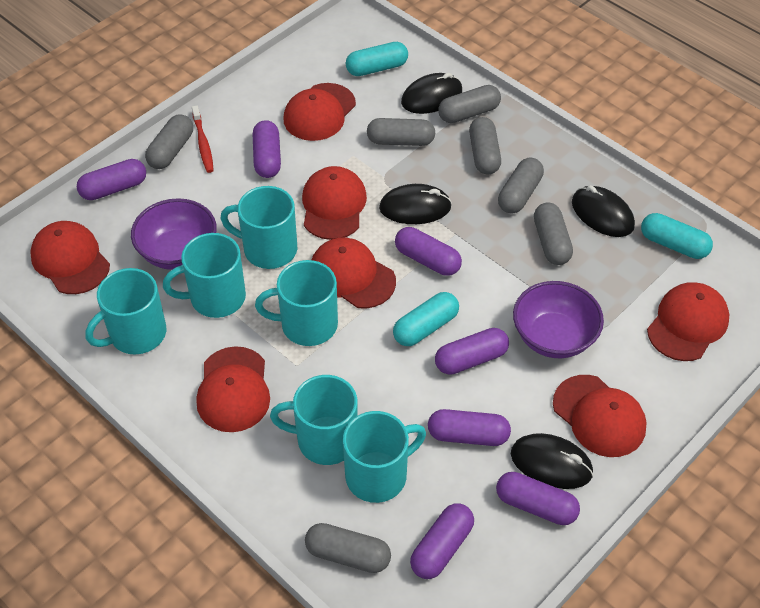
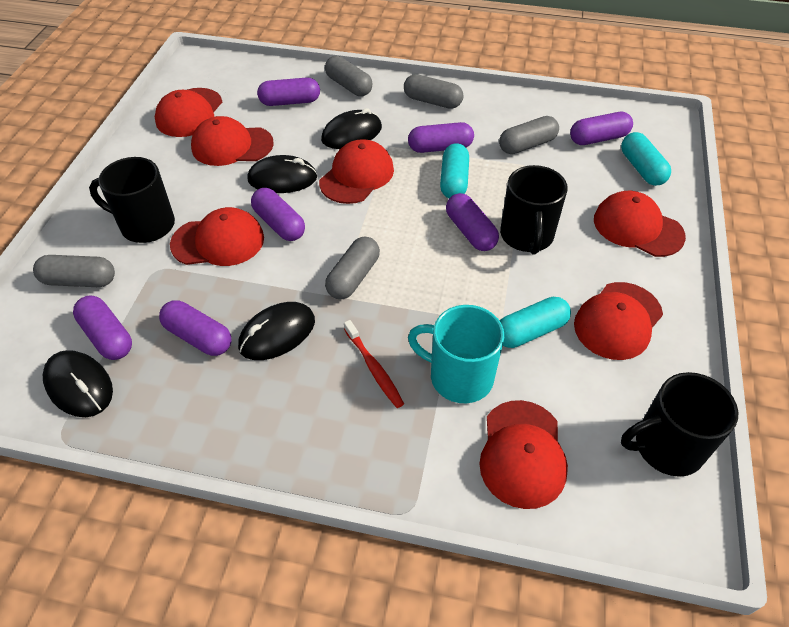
black mug: none = 0 -> [89,157,175,243] [500,165,568,254] [621,372,738,477] = 3
grey capsule: [145,114,193,169] [305,523,391,573] [367,118,435,146] [438,85,501,123] [469,117,501,174] [498,158,544,213] [534,203,573,265] = 7 -> [33,255,115,287] [325,56,373,96] [325,237,380,299] [404,74,463,109] [499,116,559,154] = 5
purple bowl: [131,198,217,270] [513,281,604,358] = 2 -> none = 0
turquoise mug: [85,268,166,354] [163,233,246,318] [220,186,297,269] [255,260,338,346] [270,375,358,465] [343,411,426,503] = 6 -> [408,305,504,403] = 1

